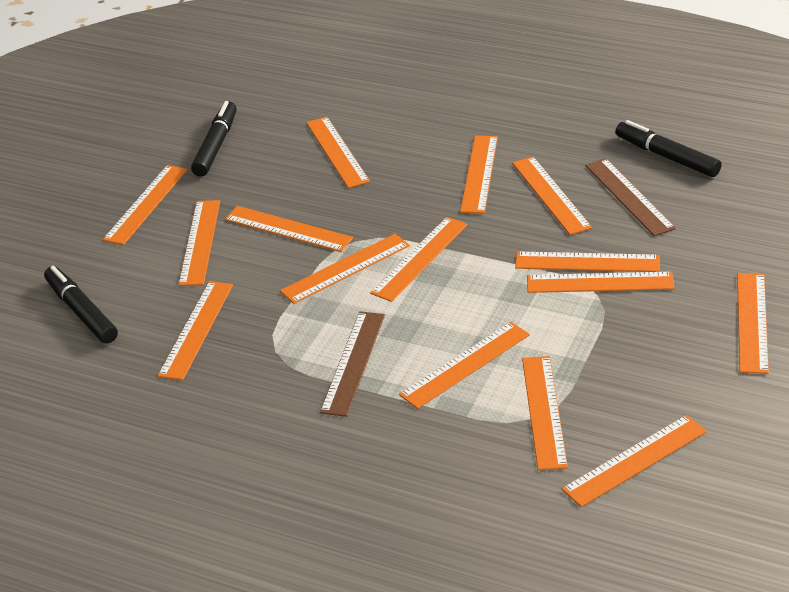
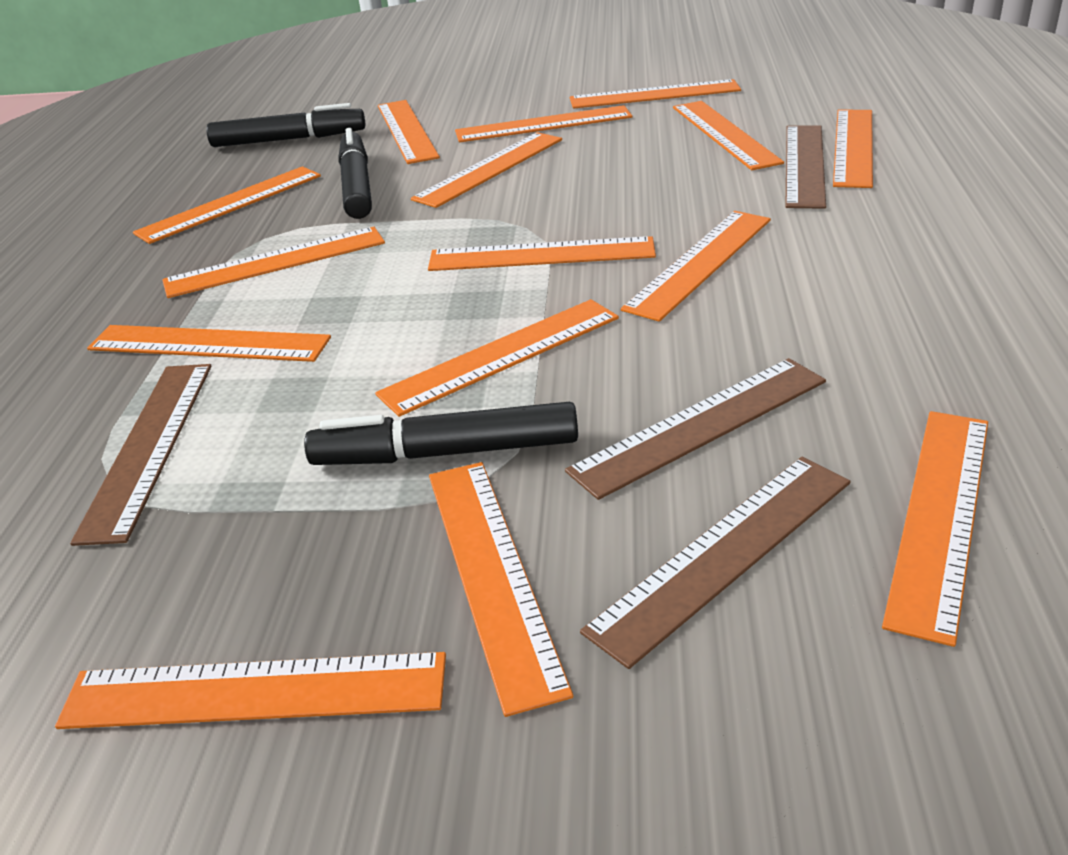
brown ruler: [320,311,385,417] [585,158,676,236] = 2 -> [70,364,212,546] [565,358,826,500] [580,457,851,669] [785,125,826,209] = 4

